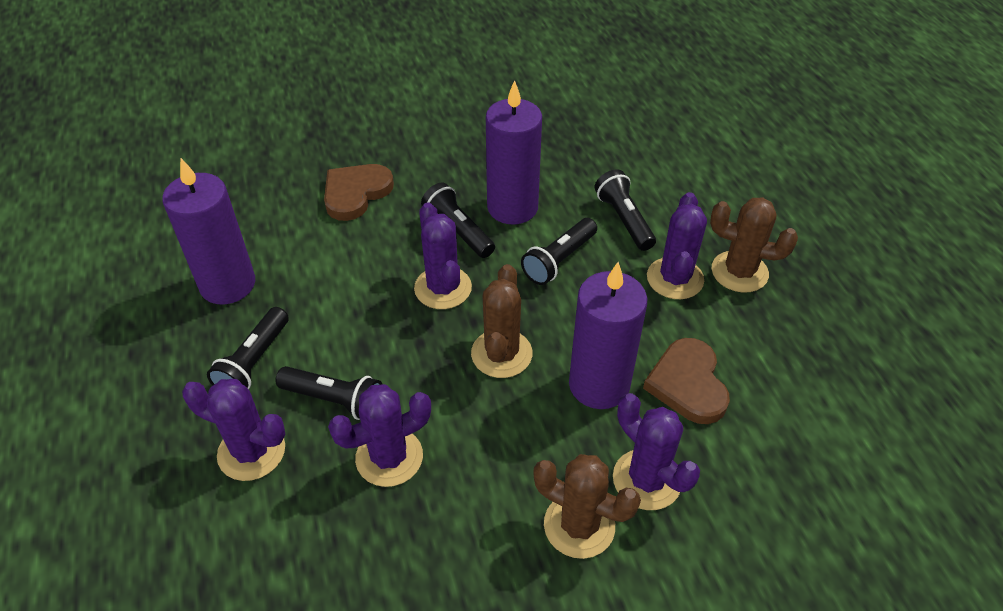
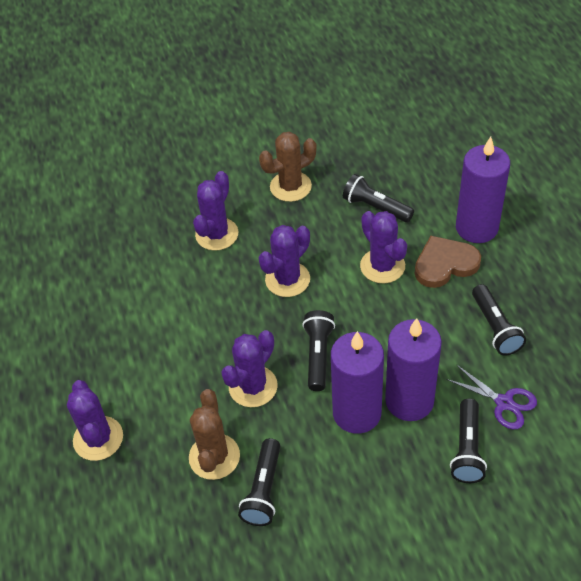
brown cactus: [471,264,532,378] [533,454,641,559] [710,197,798,293] = 3 -> [189,389,240,480] [259,132,316,202] = 2
brown heart: [324,164,394,221] [643,338,730,424] = 2 -> [415,236,481,288] = 1
purple scissors: none = 0 -> [446,365,537,429] = 1

